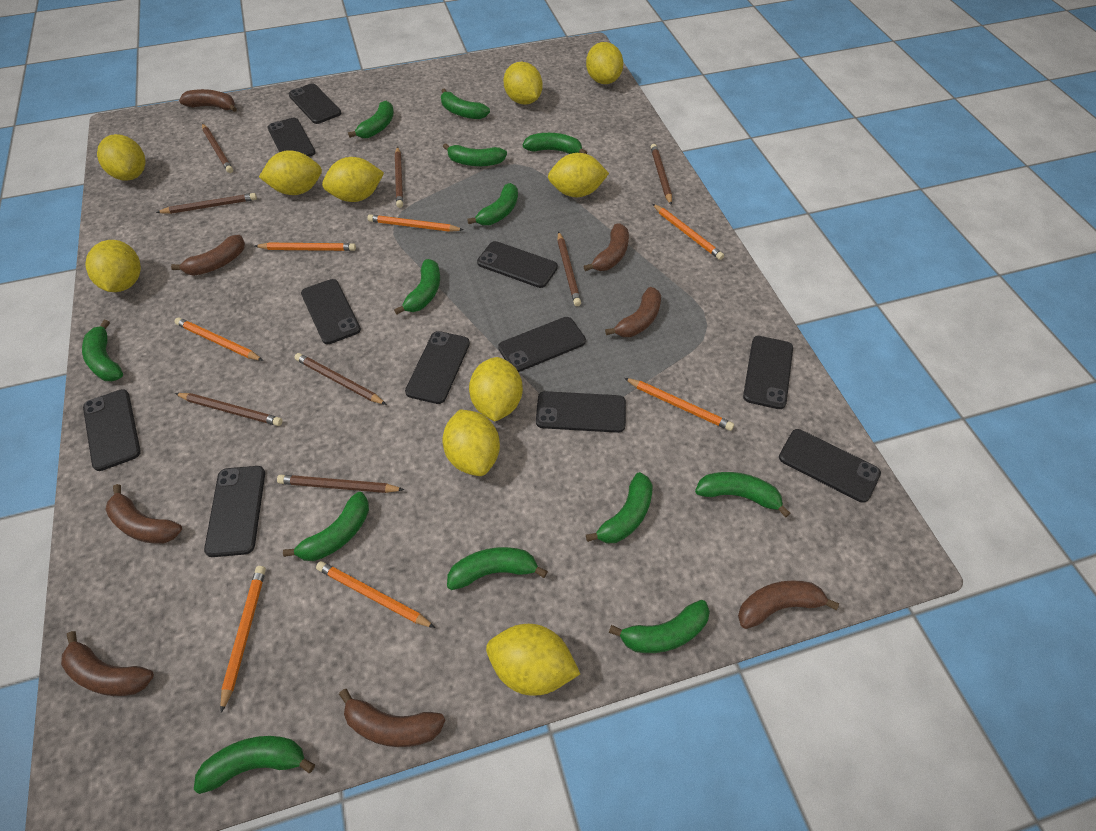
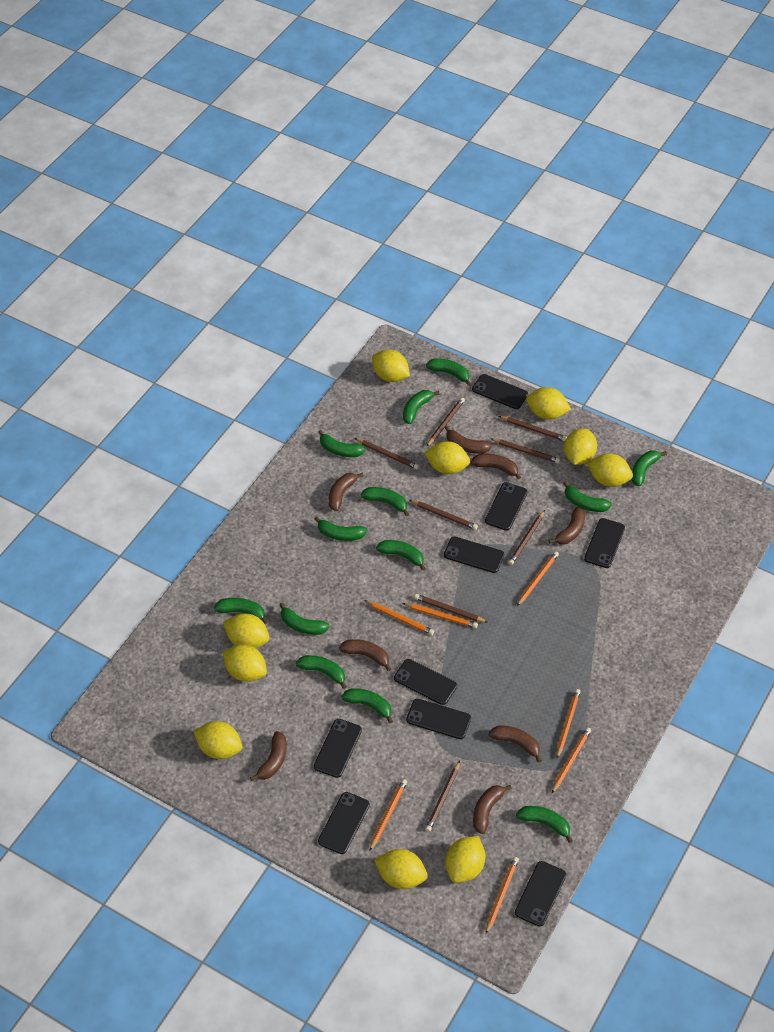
black phone: [83,389,141,471] [204,466,265,557] [268,118,315,157] [289,83,341,124] [301,279,361,344] [405,331,470,404] [477,241,558,288] [498,317,586,372] [536,391,626,433] [743,336,793,409] [779,429,881,503] = 11 -> [314,719,362,778] [318,792,370,854] [394,659,457,705] [406,699,471,739] [444,536,504,573] [472,374,528,409] [485,482,528,531] [515,861,566,927] [584,518,625,568] = 9

